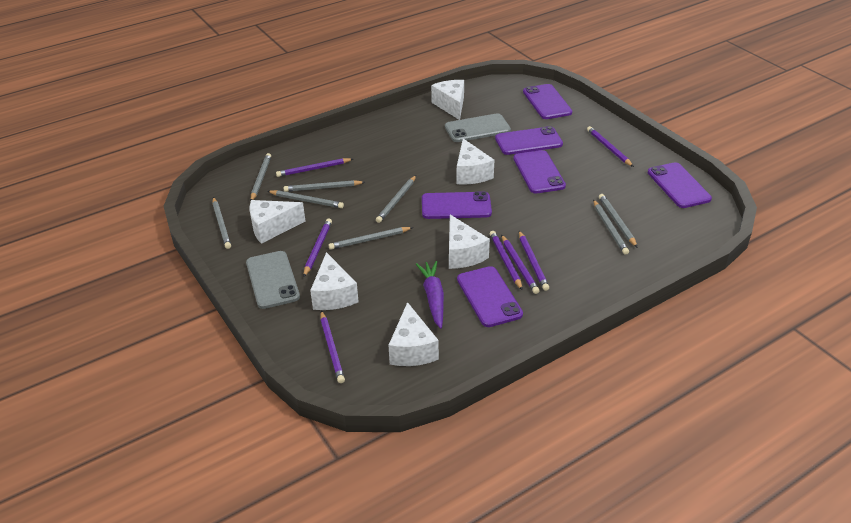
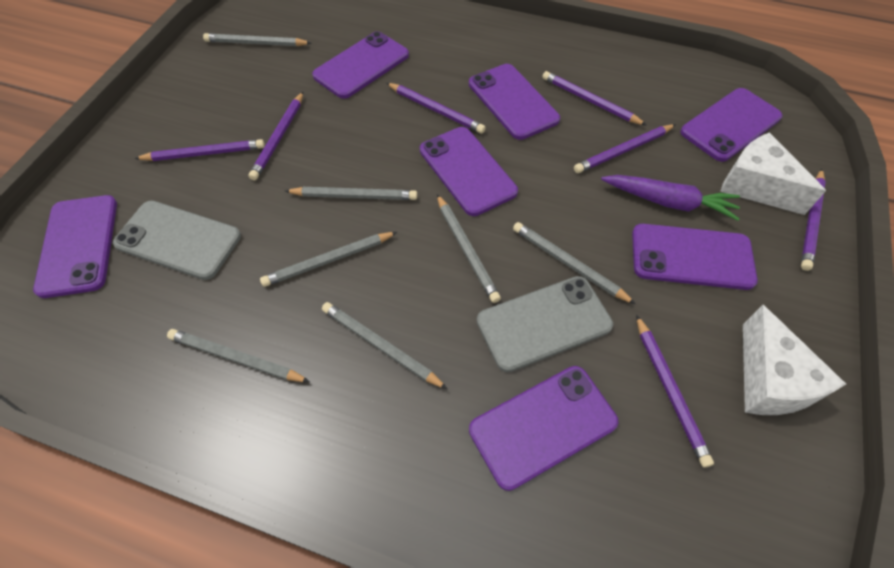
grey pencil: [212,197,231,249] [251,153,271,200] [267,190,344,208] [284,180,365,192] [328,227,413,250] [376,175,416,223] [593,200,629,255] [599,194,637,247] = 8 -> [167,329,310,382] [203,33,311,46] [260,232,397,287] [285,187,417,200] [322,302,447,389] [437,194,501,303] [513,222,636,304] = 7
purple phone: [422,191,492,219] [457,266,523,327] [495,126,563,155] [513,150,566,193] [523,84,572,119] [648,162,712,208] = 6 -> [33,195,117,298] [312,31,409,99] [420,127,518,216] [469,64,560,140] [469,366,618,491] [632,224,758,290] [680,88,782,162] = 7
white cheese: [250,200,305,244] [310,252,359,310] [388,302,439,366] [431,80,464,120] [449,215,490,269] [456,139,494,185] = 6 -> [720,133,826,215] [743,305,846,415] = 2

